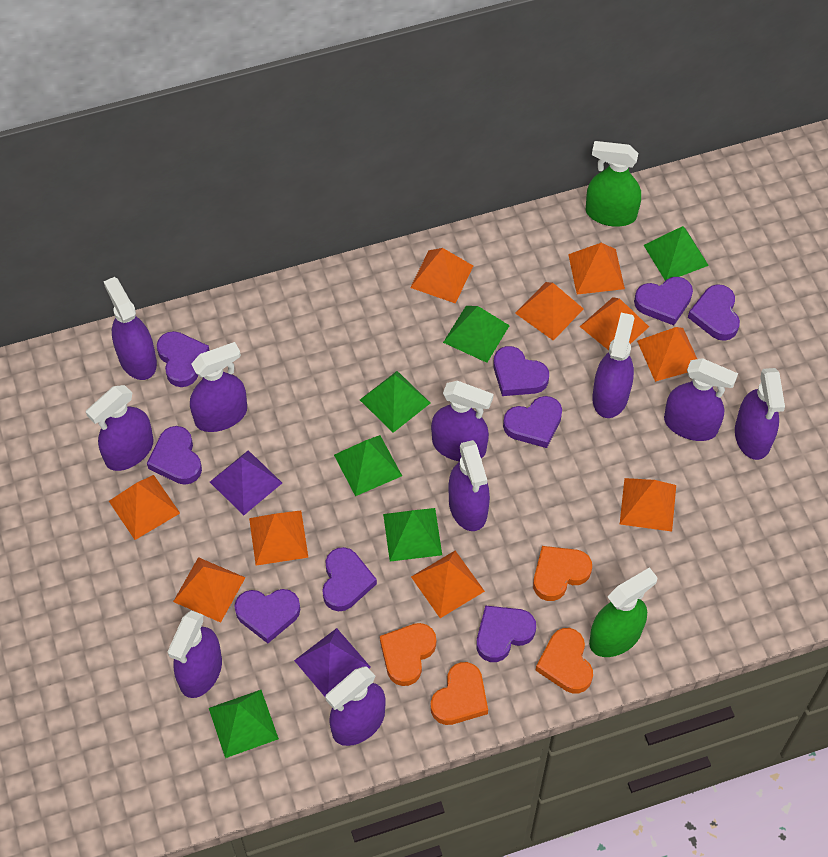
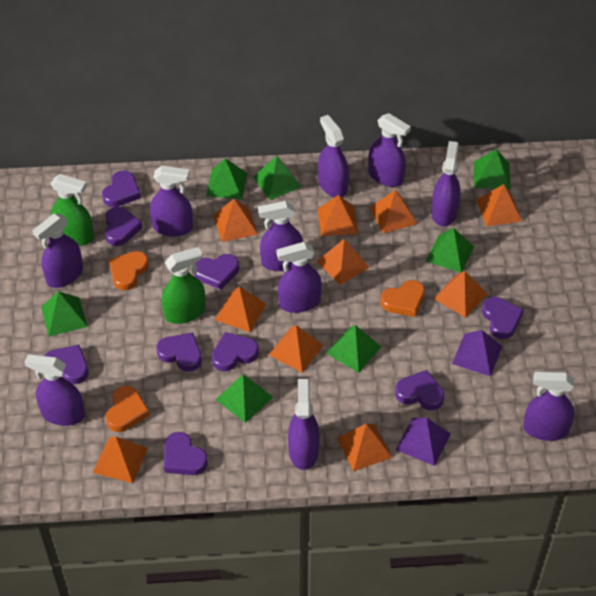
green pyramid: [209,690,279,758] [334,435,402,496] [360,371,430,433] [383,508,442,562] [443,306,510,363] [644,226,709,281] = 6 -> [41,291,88,337] [206,158,247,199] [216,374,273,423] [253,156,301,200] [326,325,381,373] [426,228,474,273] [474,149,511,190] = 7
orange heart: [380,623,436,686] [431,662,488,725] [533,546,592,601] [535,628,593,694] = 4 -> [106,386,150,432] [109,251,149,291] [380,280,425,317] = 3

